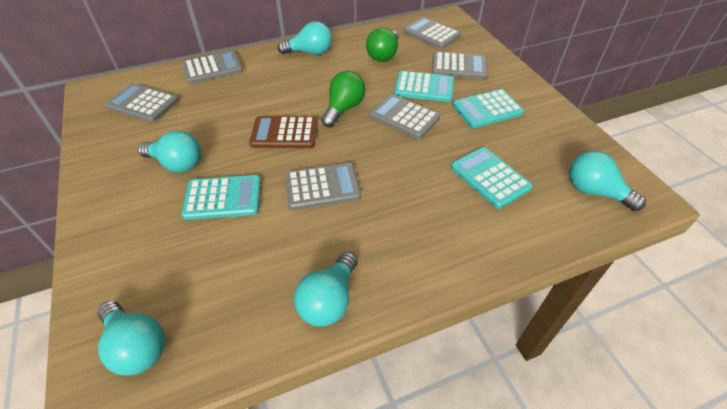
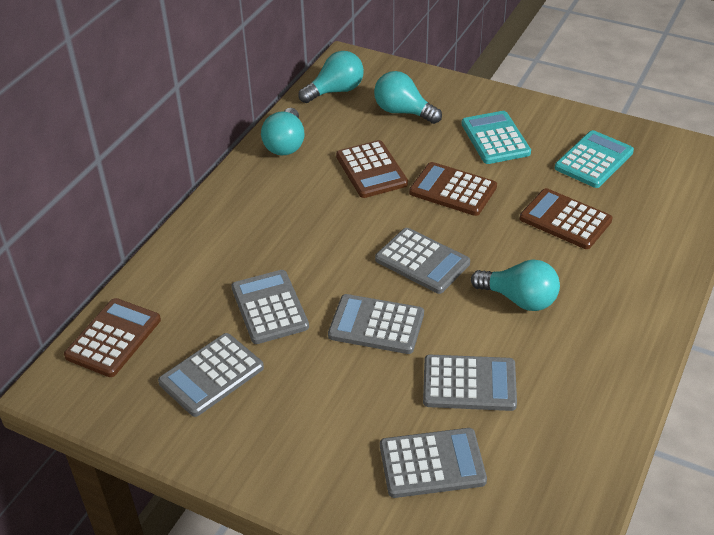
brown calculator: [249,116,318,148] = 1 -> [64,298,161,377] [336,140,408,198] [409,162,497,216] [520,188,612,249] = 4
green light bulb: [321,71,366,127] [366,28,399,62] = 2 -> none = 0
turquoise calculator: [181,175,261,220] [394,71,454,102] [451,147,533,209] [453,89,524,128] = 4 -> [462,111,531,164] [555,130,634,188] = 2
turquoise light bulb: [97,301,165,376] [138,130,201,172] [277,21,332,55] [294,251,358,327] [569,151,646,211] = 5 -> [261,108,305,155] [298,51,364,103] [374,71,442,124] [471,259,560,311] = 4

